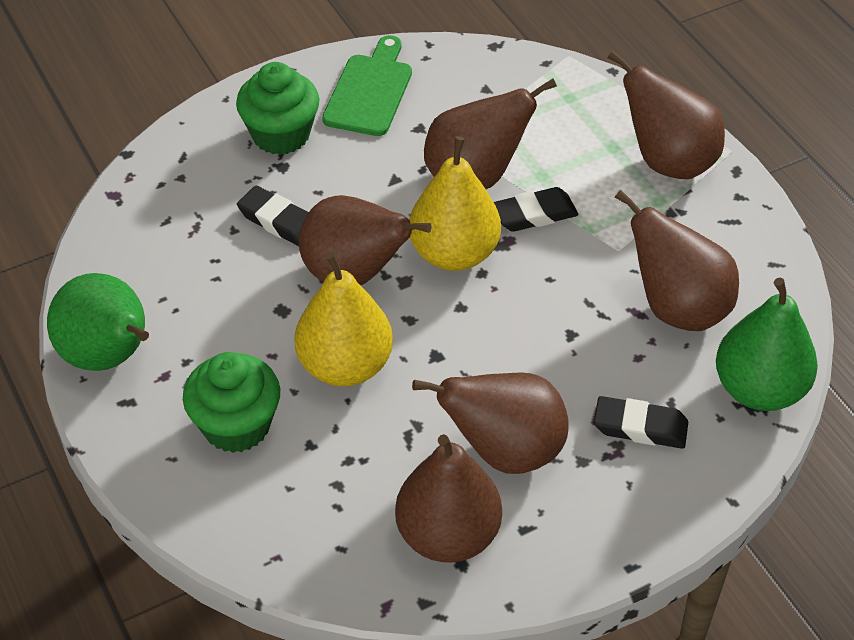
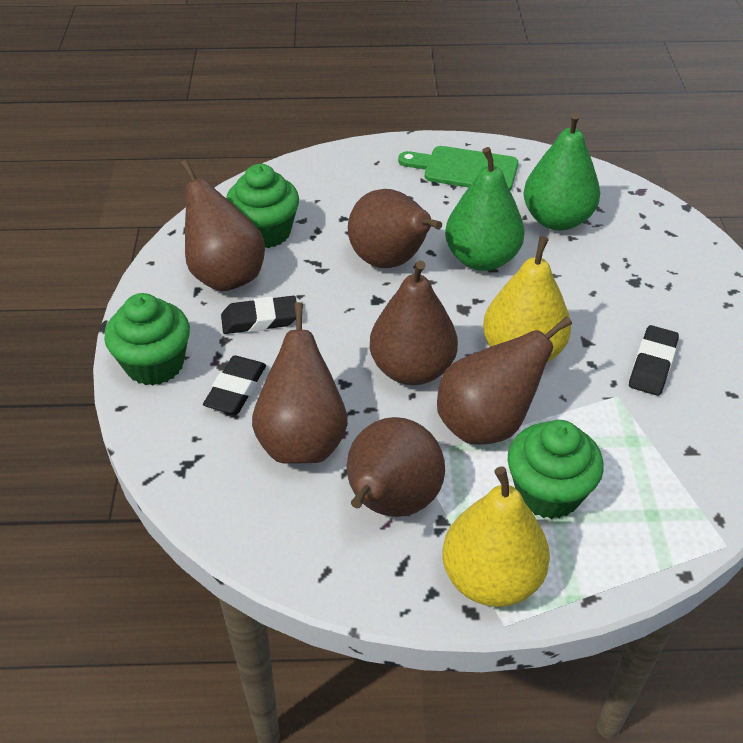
green cupcake: [183,352,280,453] [236,62,319,155] = 2 -> [104,293,190,386] [226,164,299,248] [508,420,604,519] = 3

